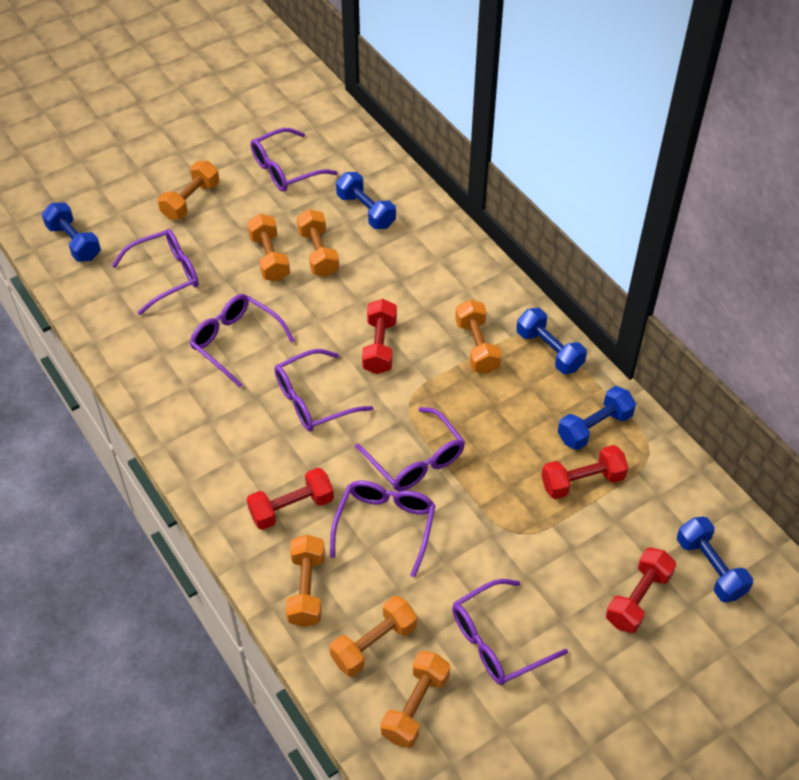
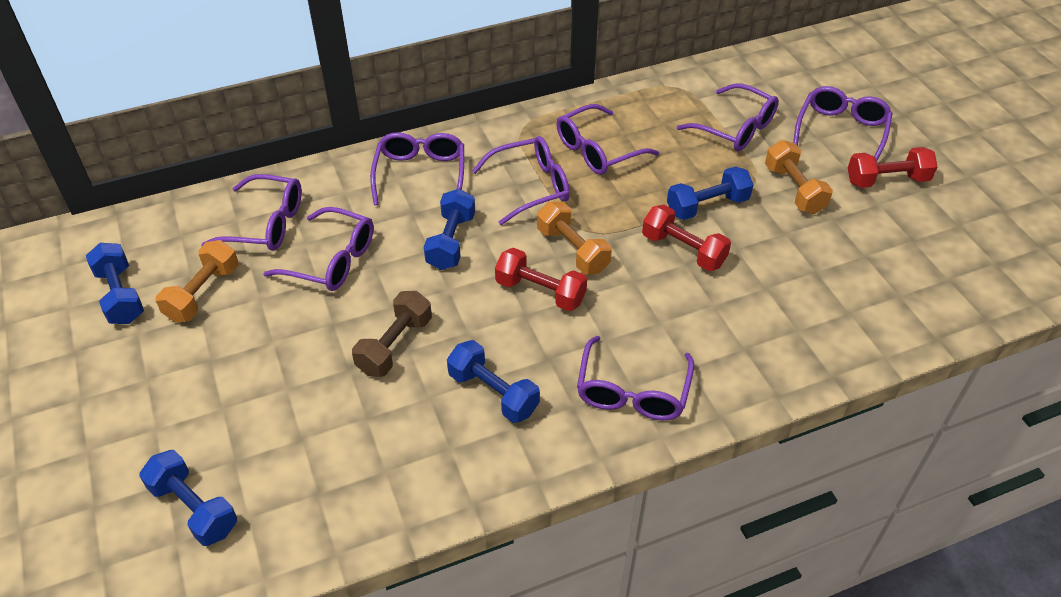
brown dumbbell: none = 0 -> [352,291,432,377] = 1
orange dumbbell: [158,161,219,220] [247,214,290,282] [286,535,325,627] [297,209,339,277] [329,596,417,676] [381,651,450,748] [455,300,502,374] = 7 -> [156,240,239,323] [537,201,612,274] [765,140,833,214] = 3
purple glasses: [112,229,199,315] [190,294,295,388] [251,128,338,192] [274,349,374,432] [330,480,436,577] [355,407,465,491] [452,579,568,685] = 7 -> [201,174,302,251] [263,207,374,291] [370,132,464,205] [472,136,570,225] [556,104,659,175] [577,336,694,420] [677,84,779,151] [793,86,893,162] = 8
red dumbbell: [247,468,334,530] [362,299,397,374] [541,445,628,499] [606,547,676,633] = 4 -> [495,248,587,311] [642,204,731,271] [848,147,938,188] = 3

